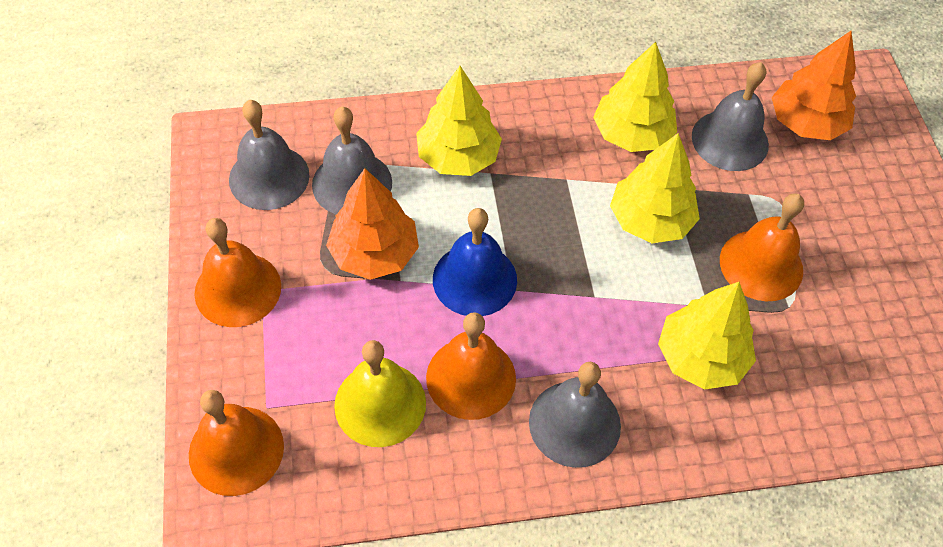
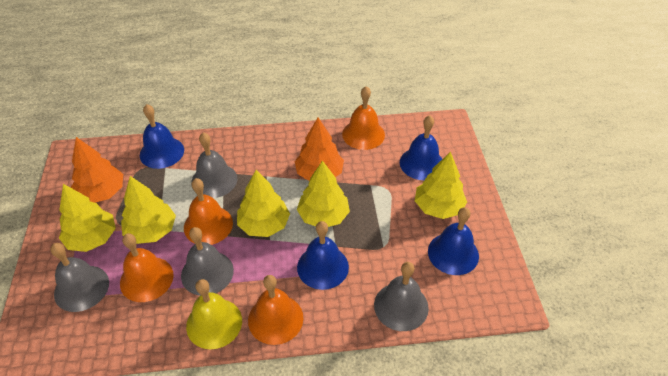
blue bell: [433,208,517,316] = 1 -> [140,104,184,169] [297,221,349,290] [400,116,442,180] [428,207,479,275] = 4
yellow tree: [416,66,502,176] [593,42,677,152] [610,133,700,243] [658,282,756,390] = 4 -> [59,184,116,252] [121,176,176,244] [237,170,290,237] [297,161,350,227] [415,152,467,219] = 5

